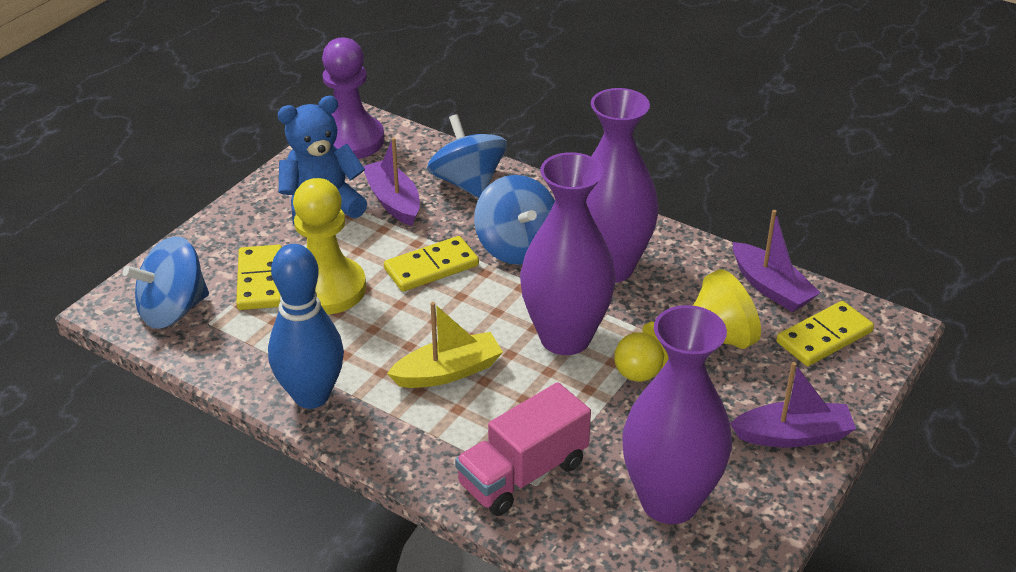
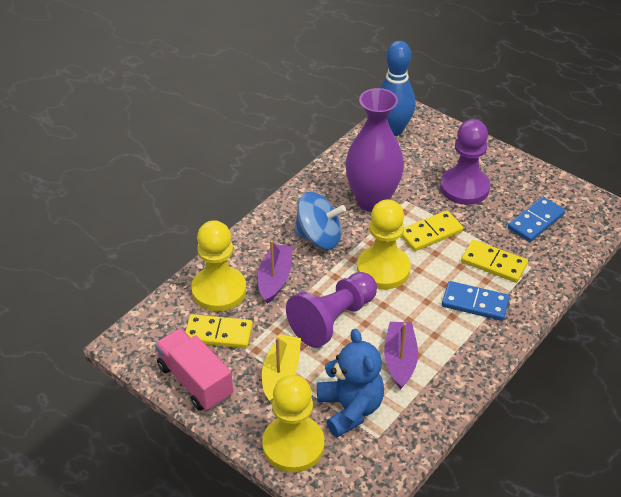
blue domino: none = 0 -> [442,281,509,321] [508,197,565,242] = 2
blue spinning top: [123,236,209,329] [427,114,507,198] [474,175,555,265] = 3 -> [294,192,346,249] = 1
purple boat: [363,137,420,226] [730,362,856,447] [733,210,820,312] = 3 -> [258,240,293,304] [384,322,418,389] = 2
purple pawn: [322,37,384,159] = 1 -> [286,272,377,348] [440,119,491,205] = 2
purple vase: [520,152,616,355] [586,88,659,283] [622,305,732,524] = 3 -> [345,88,404,212] = 1
yellow pawn: [293,178,366,315] [615,269,761,382] = 2 -> [192,220,246,311] [262,375,324,473] [357,199,411,289] = 3

